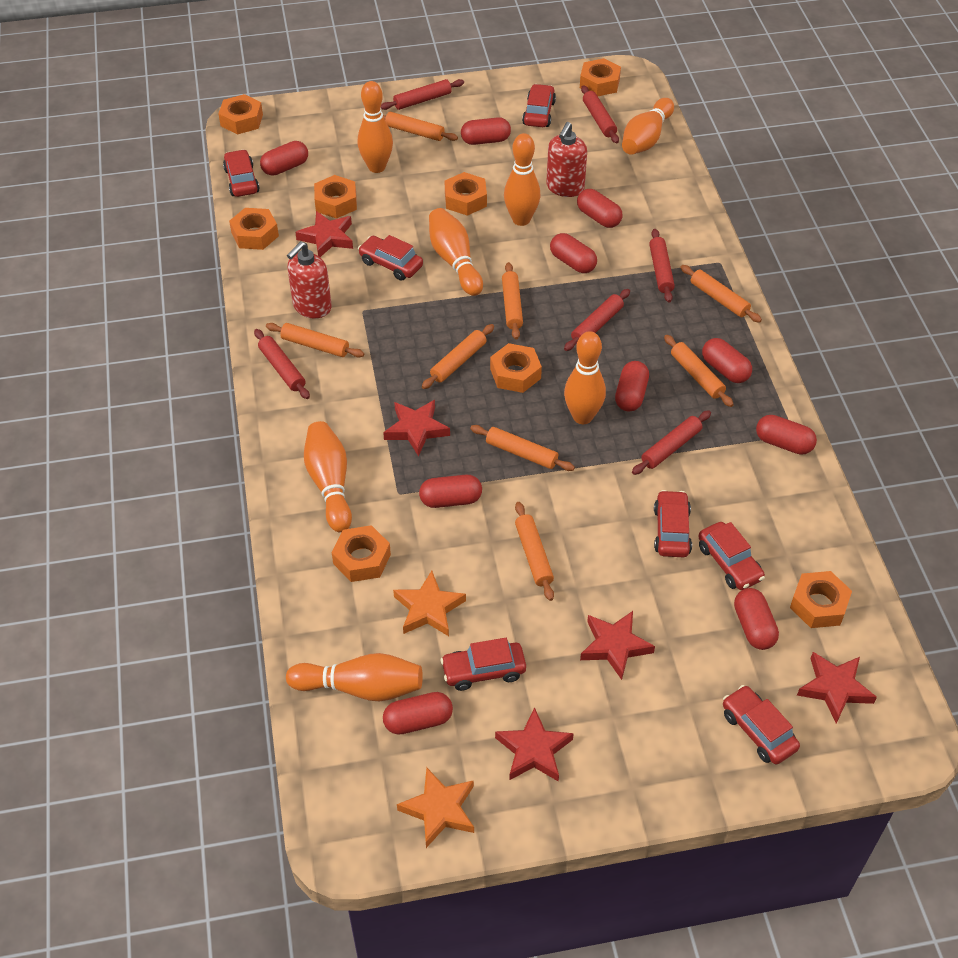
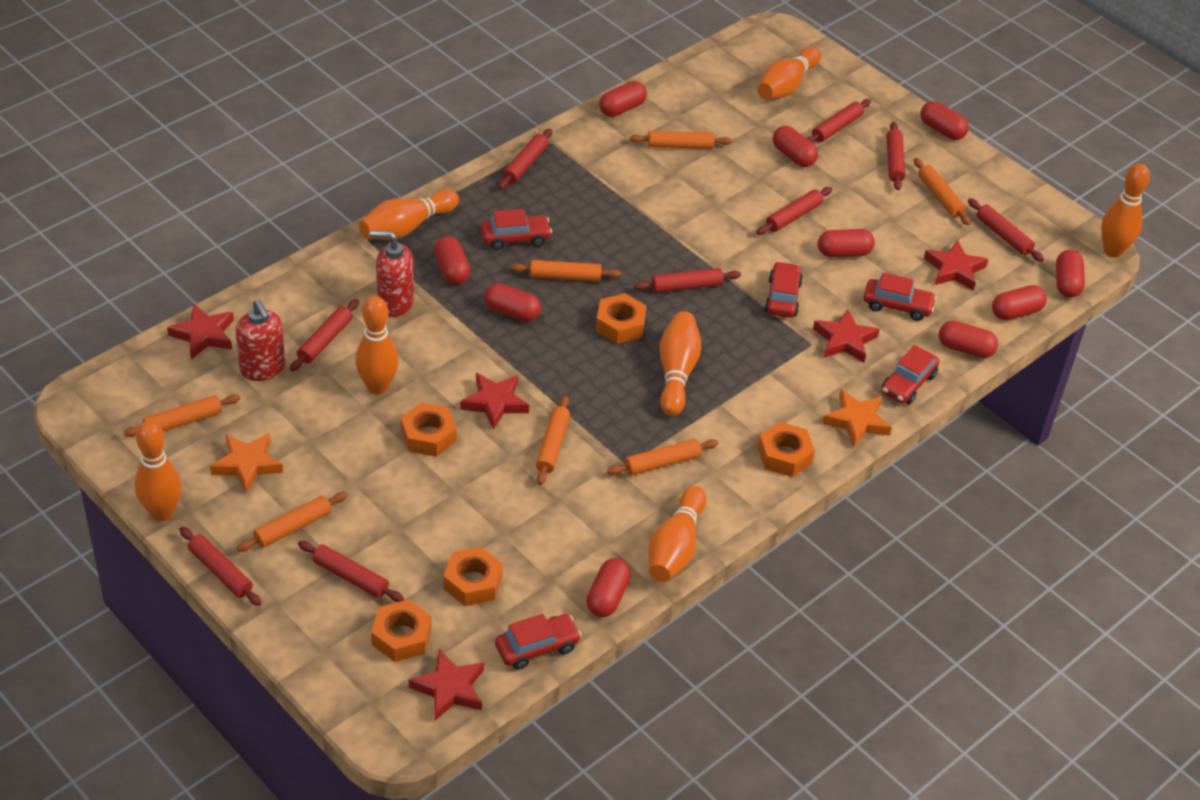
orange nut: [218,94,263,135] [229,208,279,250] [314,175,357,219] [332,525,391,582] [445,172,487,216] [490,343,542,393] [580,58,621,96] [790,571,852,628] = 8 -> [371,599,432,662] [401,403,457,457] [444,547,503,606] [596,293,646,344] [758,422,815,477] = 5
orange rolling pin: [266,323,364,358] [383,112,458,141] [422,324,494,389] [470,425,575,471] [502,262,523,340] [515,502,554,601] [664,335,734,407] [680,265,762,323] = 8 -> [124,394,240,437] [237,492,347,552] [511,260,621,281] [536,396,570,485] [607,439,719,475] [630,131,732,149] [914,158,971,225] = 7
red car: [223,149,260,197] [358,235,423,281] [441,638,526,691] [522,84,556,127] [654,490,692,557] [698,522,765,590] [723,685,800,765] = 7 -> [481,209,552,250] [495,614,581,670] [764,261,803,318] [863,273,937,321] [881,345,939,404] = 5
red rolling pin: [254,329,310,399] [381,79,464,110] [564,289,630,351] [581,85,619,143] [632,410,711,475] [649,229,675,302] = 6 -> [179,527,261,606] [290,299,359,371] [298,541,404,602] [498,128,552,189] [634,268,741,293] [757,187,832,235] [807,99,871,143] [886,122,905,190] [968,198,1044,262] = 9

